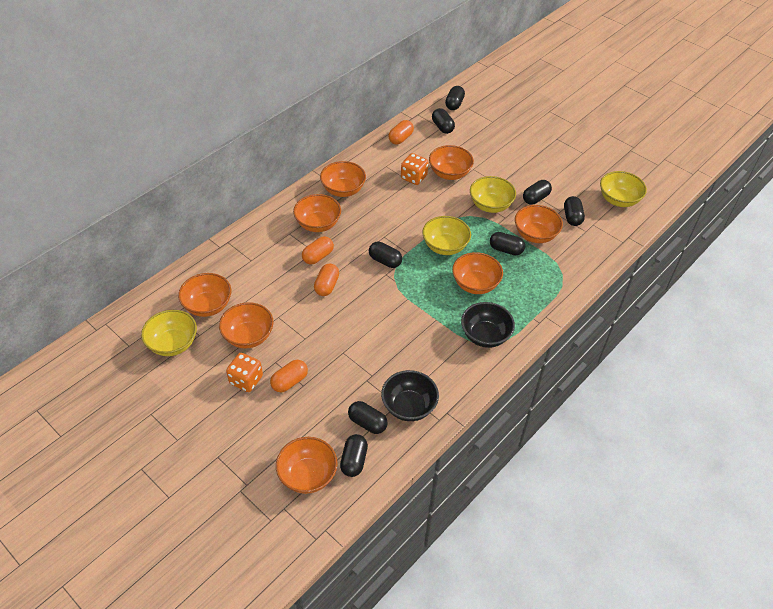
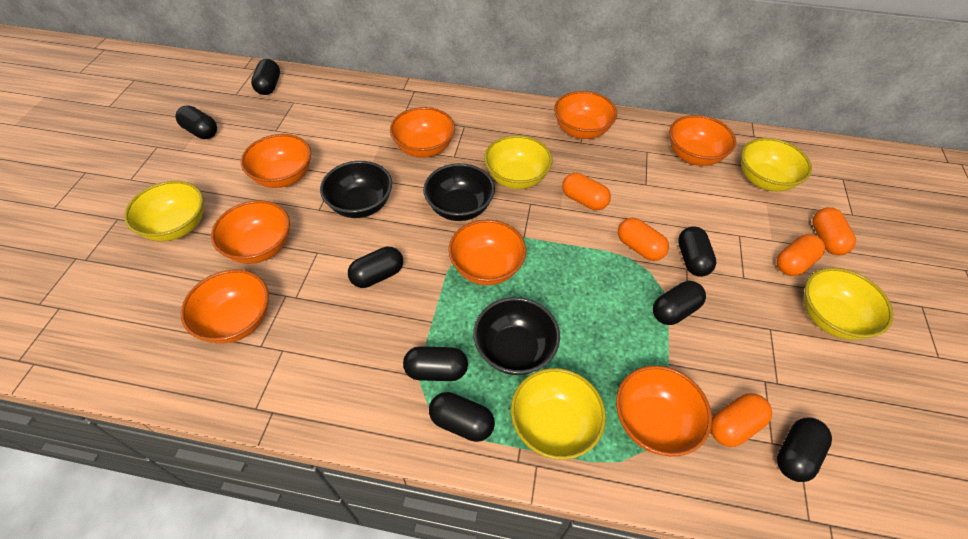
black bowl: [381,370,439,421] [461,302,515,348] = 2 -> [320,161,392,218] [423,163,495,221] [473,297,560,375] = 3
orange capsule: [270,360,308,392] [302,236,334,265] [314,264,339,296] [388,120,414,145] = 4 -> [562,173,611,210] [618,218,669,261] [710,393,772,447] [777,234,825,276] [813,207,856,255] = 5
orange dice: [226,353,263,392] [401,153,429,185] = 2 -> none = 0
yellow bowl: [141,310,197,356] [422,216,471,255] [470,176,516,213] [600,171,647,207] = 4 -> [124,181,204,241] [484,135,552,189] [511,368,606,460] [741,138,812,192] [804,268,893,340] = 5

